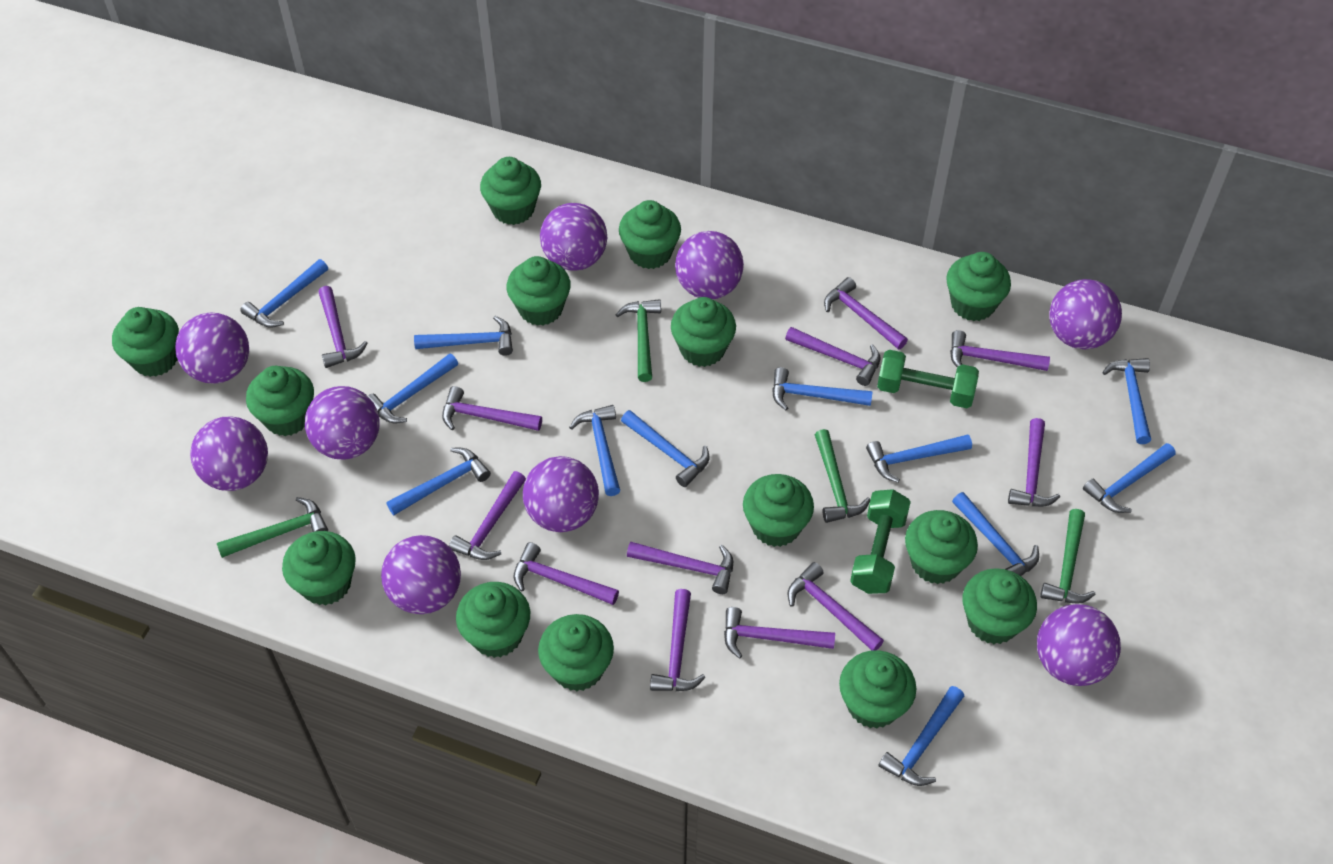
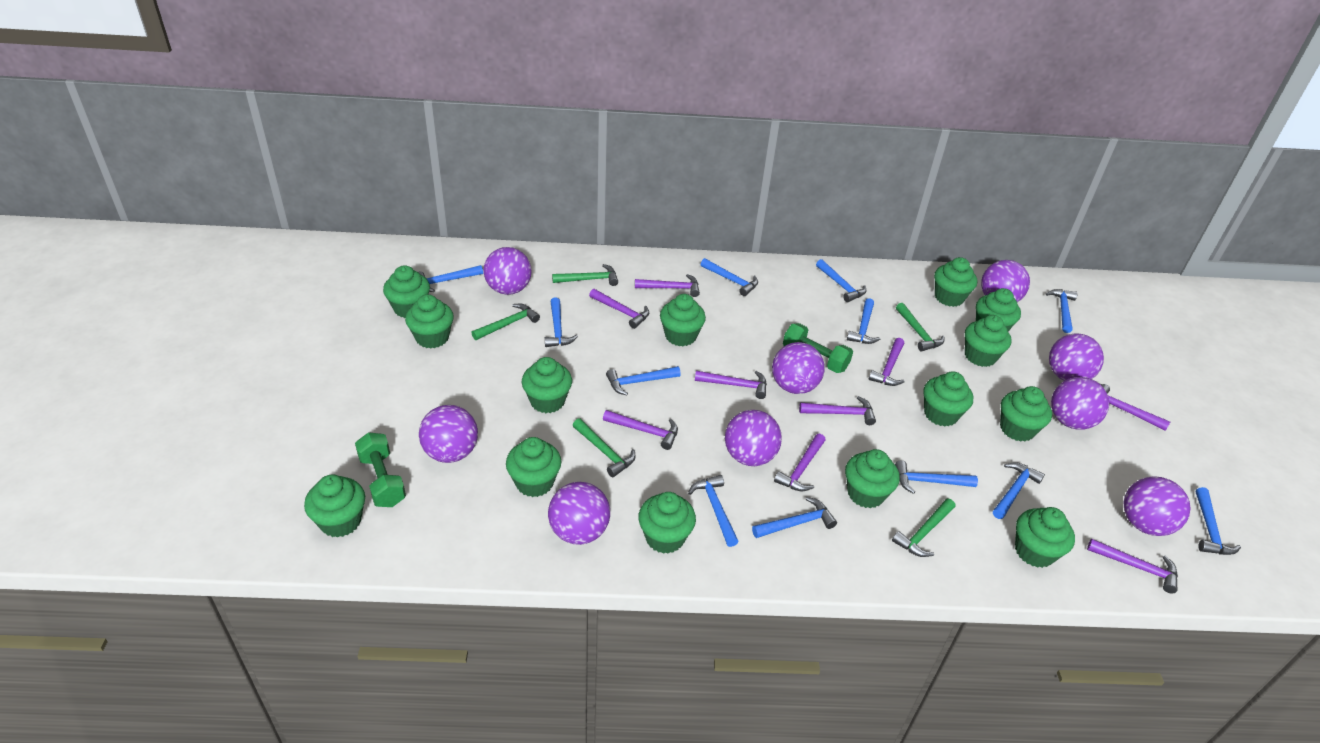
green hammer: [217,497,328,558] [616,299,661,382] [815,429,870,523] [1040,509,1095,604] = 4 -> [471,304,540,340] [552,264,618,286] [573,418,635,477] [892,499,955,557] [896,303,945,351] = 5
purple hammer: [319,286,368,368] [442,386,542,431] [449,471,526,560] [513,542,619,605] [627,542,733,594] [650,589,705,691] [724,607,835,659] [785,327,880,386] [787,562,884,651] [824,277,908,350] [950,330,1050,371] [1008,418,1060,507] = 12 -> [589,289,649,329] [603,410,678,450] [635,274,700,297] [695,371,767,399] [774,434,826,491] [799,396,876,425] [869,338,905,386] [1087,539,1178,593] [1101,384,1170,431] = 9

